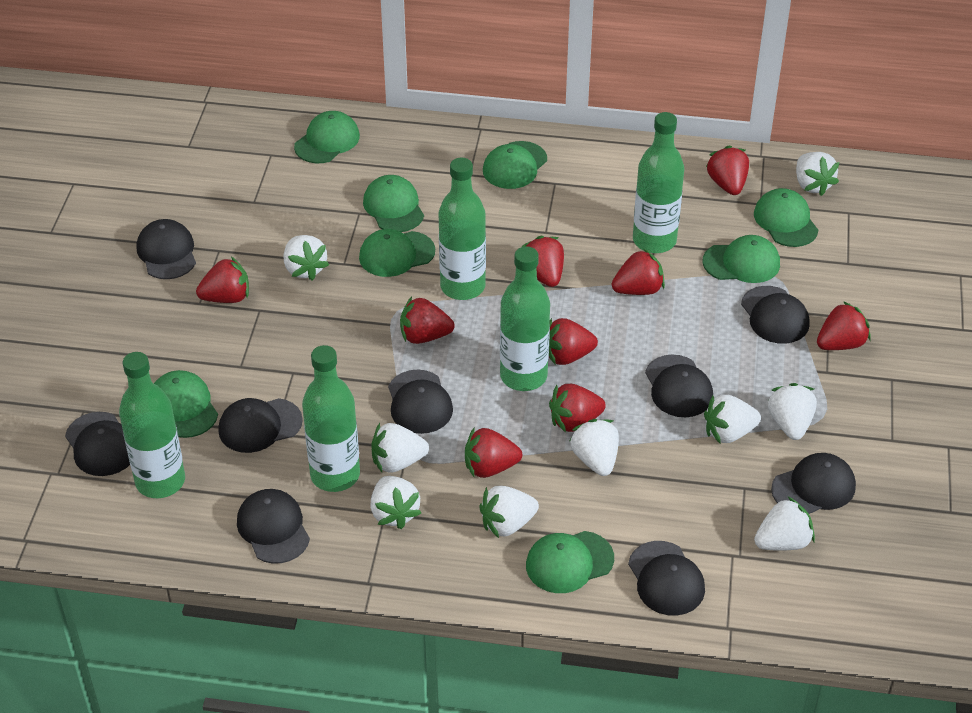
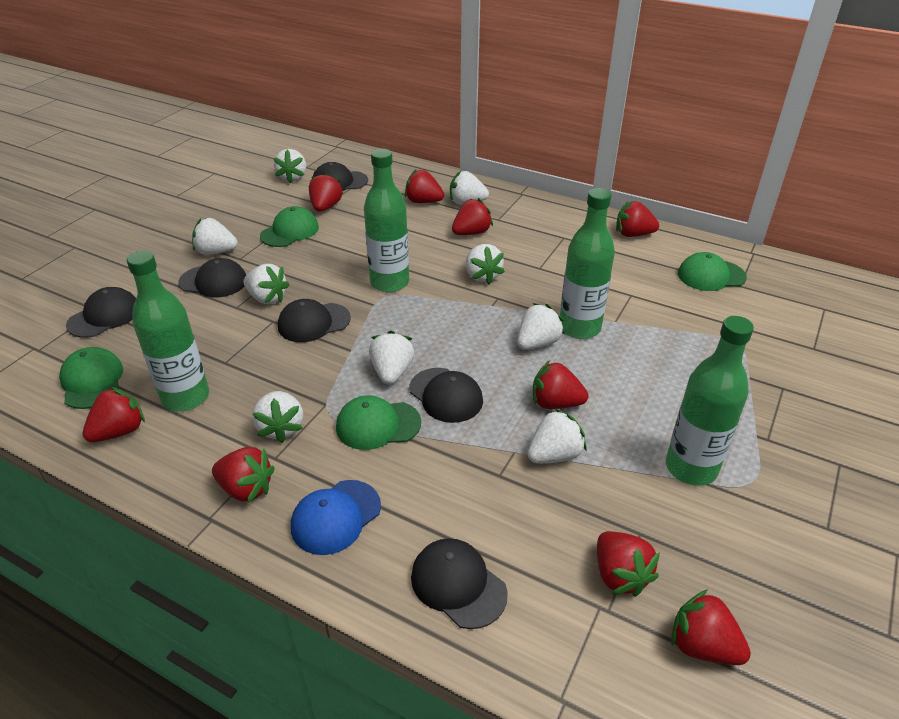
black cap: [65,412,130,476] [137,219,196,279] [218,398,303,453] [237,489,310,564] [388,370,453,434] [628,541,705,616] [645,354,713,417] [741,286,810,344] [771,453,856,514] = 9 -> [66,287,136,338] [178,258,246,297] [278,299,351,342] [313,162,368,191] [409,368,483,423] [411,538,508,629] = 6
blue cap: none = 0 -> [291,480,381,555] = 1
green bottle: [119,352,185,498] [302,345,360,492] [438,158,486,300] [500,246,550,391] [633,112,684,253] = 5 -> [126,250,209,411] [364,149,409,292] [560,188,615,339] [666,316,754,486] = 4
green cap: [154,370,218,438] [294,111,360,163] [359,229,435,277] [363,175,424,232] [483,141,547,189] [526,531,614,593] [703,235,780,283] [754,188,818,247] = 8 -> [59,347,123,409] [260,206,319,247] [336,395,421,450] [678,252,747,291] = 4

